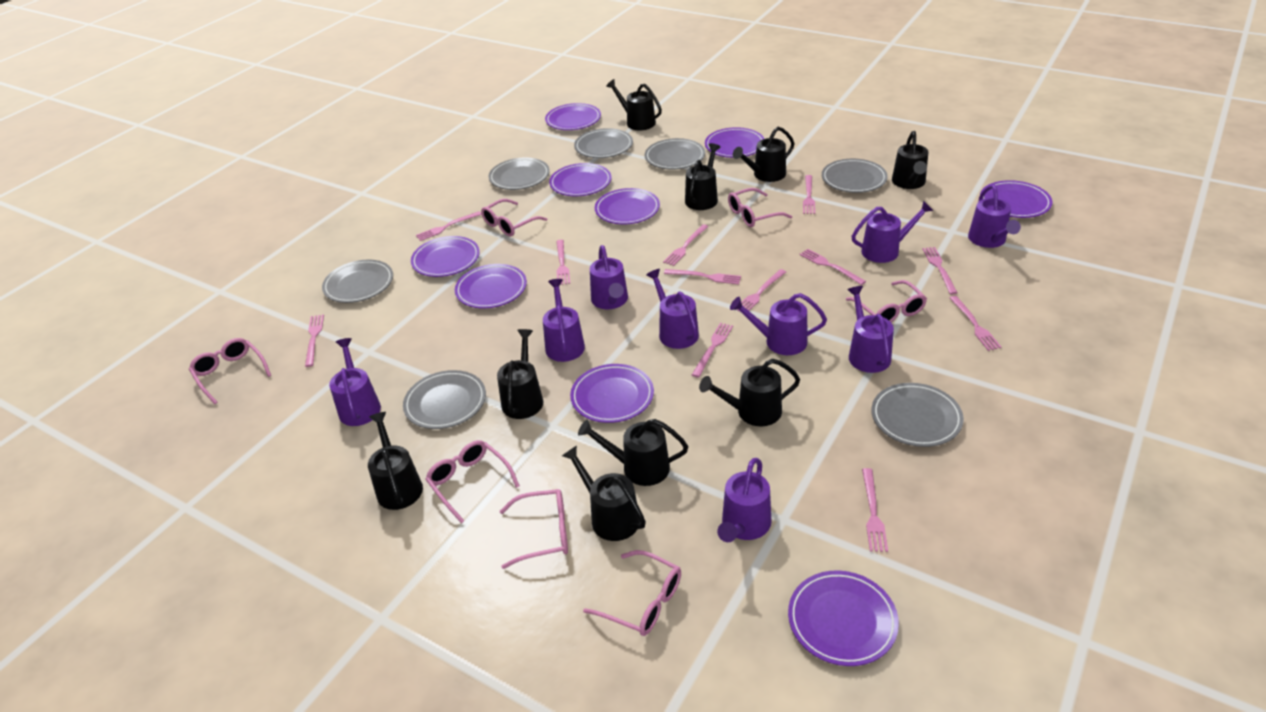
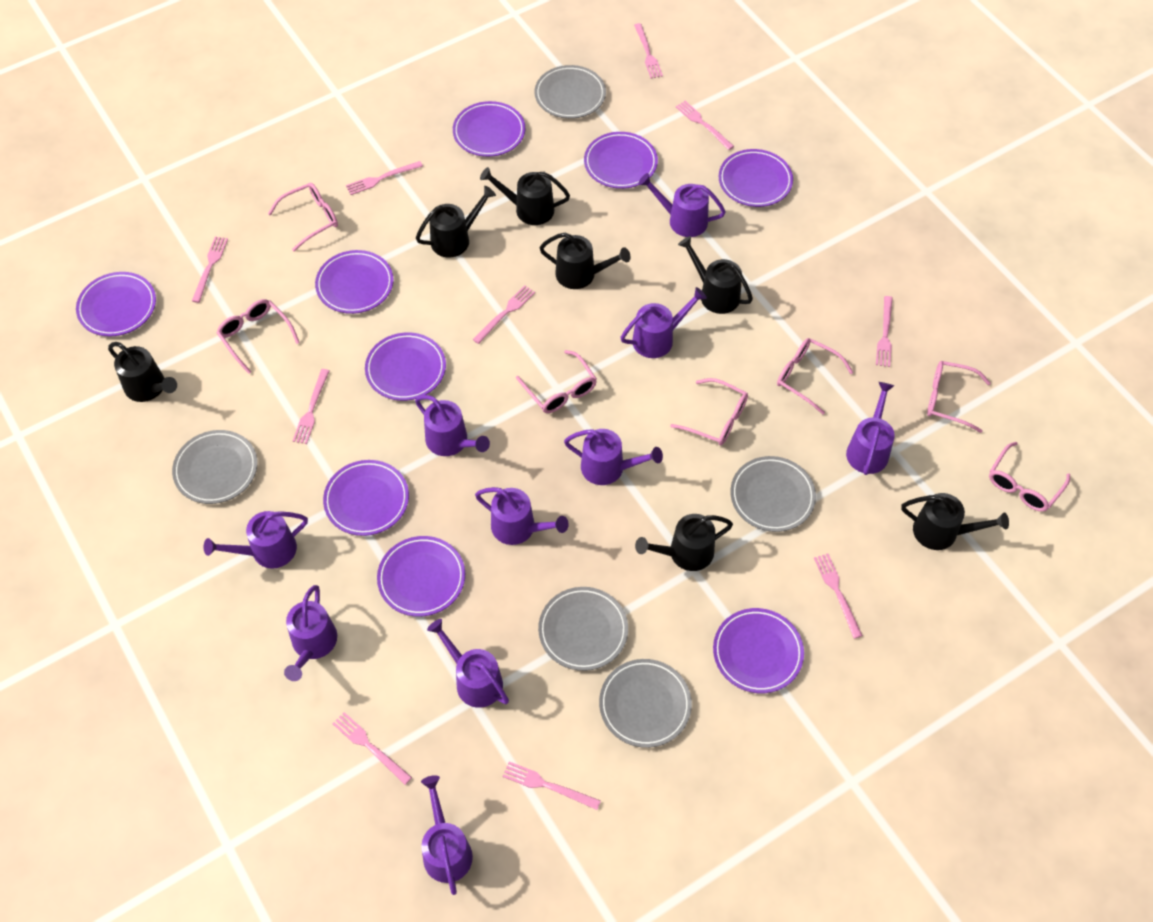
black watering can: [368,412,423,510] [497,329,543,419] [562,445,646,541] [578,419,688,486] [606,79,662,130] [685,143,720,210] [699,359,800,426] [733,127,795,182] [892,131,928,189] = 9 -> [108,342,177,402] [416,186,496,257] [480,167,570,225] [540,233,630,289] [635,514,733,571] [678,236,753,314] [901,493,1009,550] = 7
grey plate: [322,260,393,303] [403,370,486,429] [489,157,550,190] [574,128,633,158] [645,138,705,170] [822,159,888,193] [871,383,964,447] = 7 -> [172,430,258,504] [535,65,606,119] [538,587,628,671] [599,659,692,748] [730,456,816,532] = 5
pink fork: [305,314,324,367] [416,211,482,241] [556,240,570,285] [663,224,708,266] [664,269,741,285] [692,323,733,378] [737,269,786,313] [800,249,866,285] [803,175,815,214] [862,468,888,552] [922,247,958,294] [950,296,1002,351] = 12 -> [192,236,228,303] [293,369,330,444] [333,712,412,785] [346,161,423,195] [472,285,535,344] [502,761,601,810] [634,23,663,78] [676,101,734,150] [814,554,863,639] [876,296,893,367] = 10
purple watering can: [329,338,381,426] [543,279,585,362] [590,245,628,309] [646,269,699,349] [717,458,771,542] [730,293,827,355] [847,286,894,373] [852,200,933,263] [968,185,1021,248] = 9 -> [203,511,308,569] [284,585,337,681] [415,395,490,456] [421,775,473,895] [427,619,509,708] [475,487,569,545] [564,429,663,485] [620,287,707,358] [638,173,725,237] [846,382,895,475] = 10

